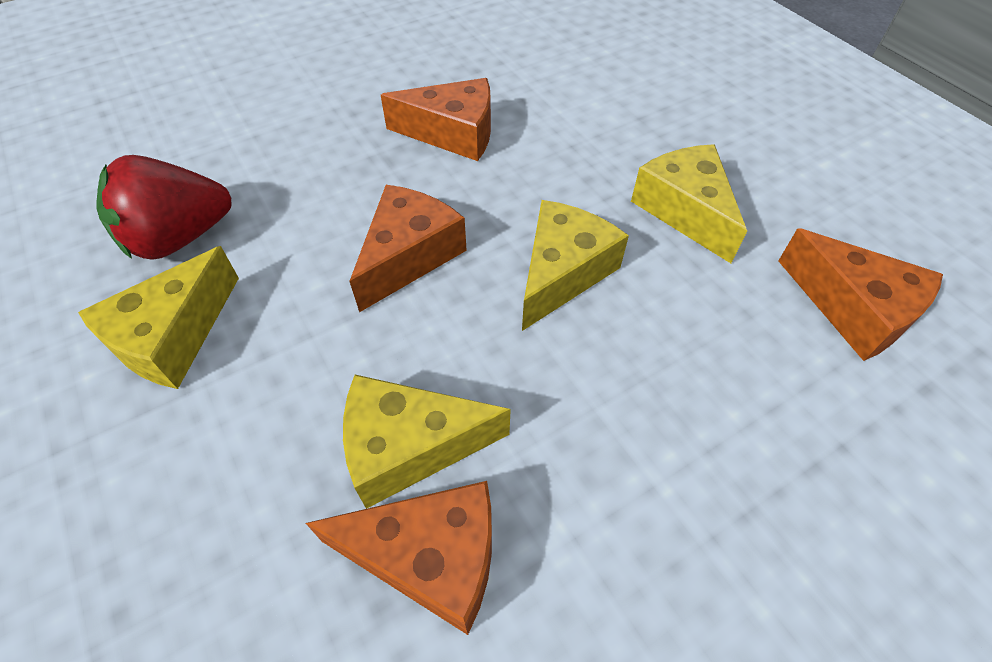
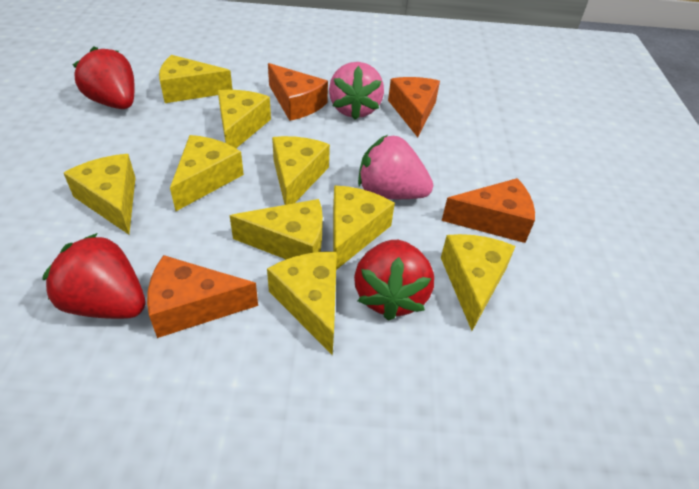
pink strawberry: none = 0 -> [329,62,384,120] [358,135,433,199] = 2
red strawberry: [97,155,232,260] = 1 -> [42,233,146,319] [73,46,135,109] [354,240,434,321] = 3
yellow cheese: [78,246,239,389] [343,375,511,509] [522,200,629,331] [631,144,747,263] = 4 -> [64,154,135,235] [159,55,233,103] [170,135,244,211] [218,90,271,148] [230,199,323,259] [267,251,337,355] [272,136,330,205] [333,186,395,270] [441,234,516,331] = 9

